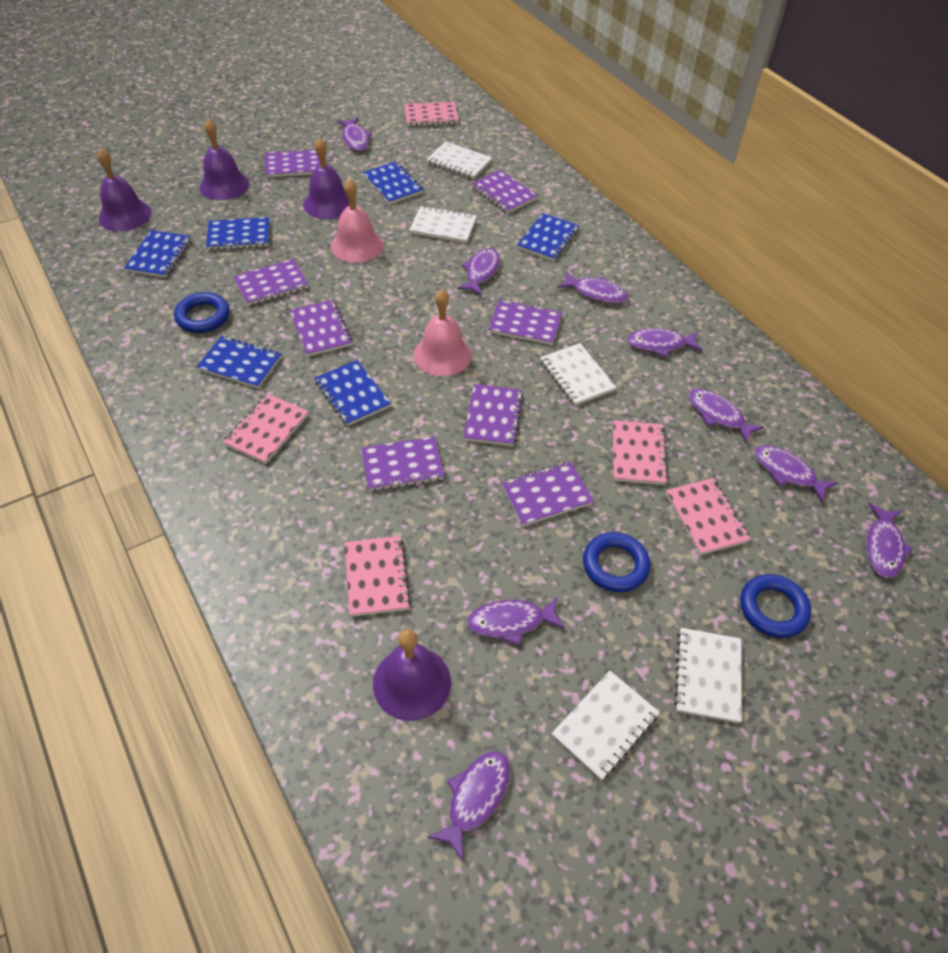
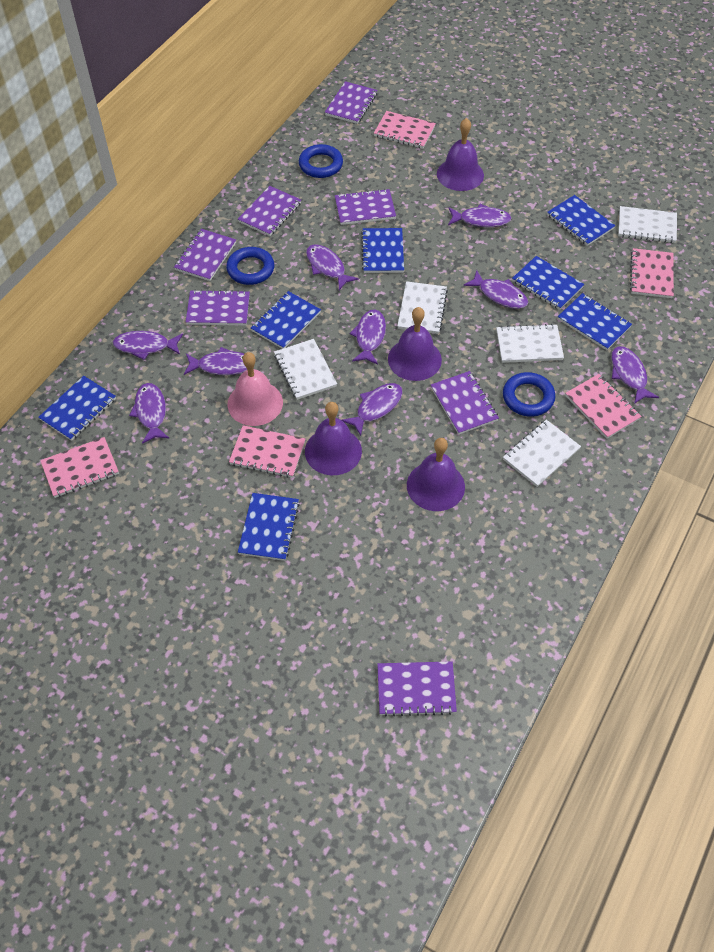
blue notebook: [124,230,191,278] [197,336,281,389] [206,217,269,250] [314,360,391,426] [363,161,424,204] [517,213,579,261] = 6 -> [38,376,116,441] [238,493,300,561] [251,291,321,349] [361,228,404,273] [512,256,584,310] [547,195,615,246] [558,293,632,350] = 7
pink bell: [331,179,383,263] [413,289,472,376] = 2 -> [228,352,283,426] = 1
purple notebook: [233,259,308,306] [265,148,320,177] [289,300,352,357] [361,436,444,491] [463,384,523,446] [471,170,537,213] [489,300,562,345] [502,461,594,526] = 8 -> [174,229,236,281] [186,290,250,325] [238,186,301,236] [325,81,378,124] [335,189,396,225] [377,661,457,716] [431,371,499,435] = 7

